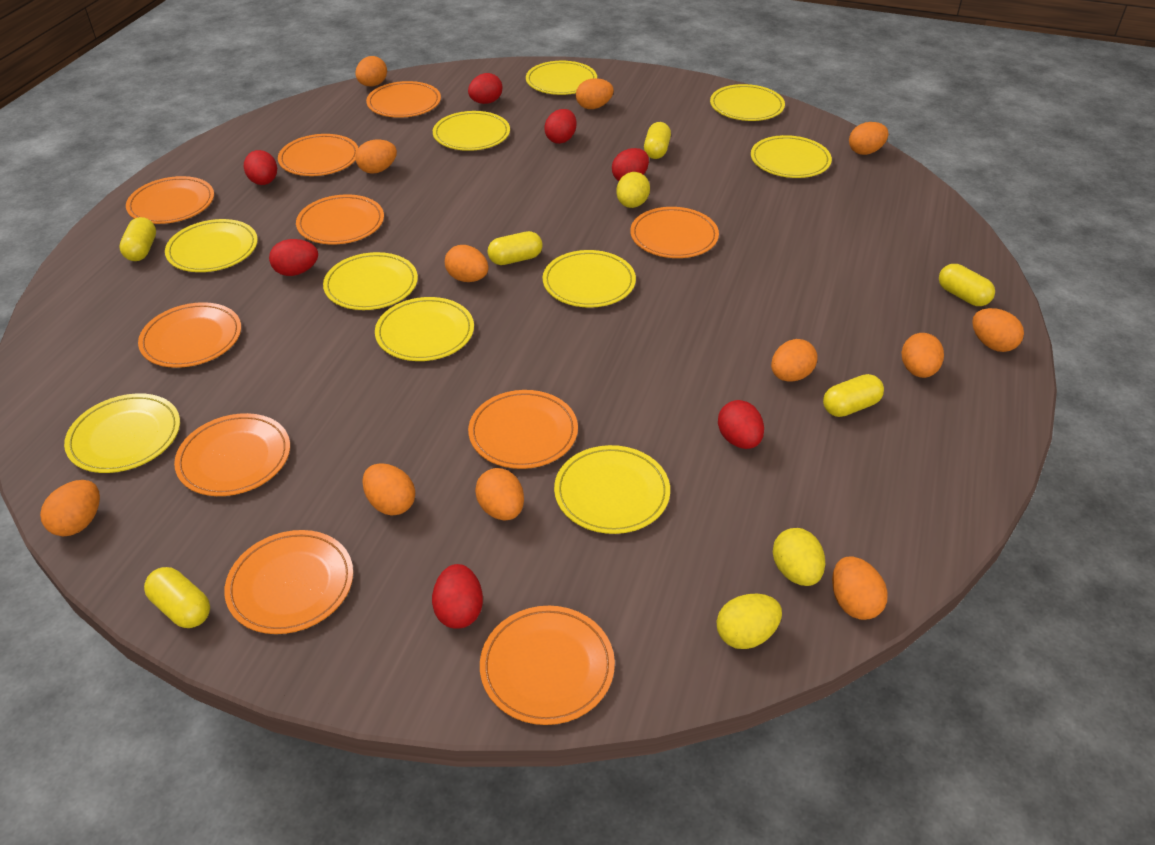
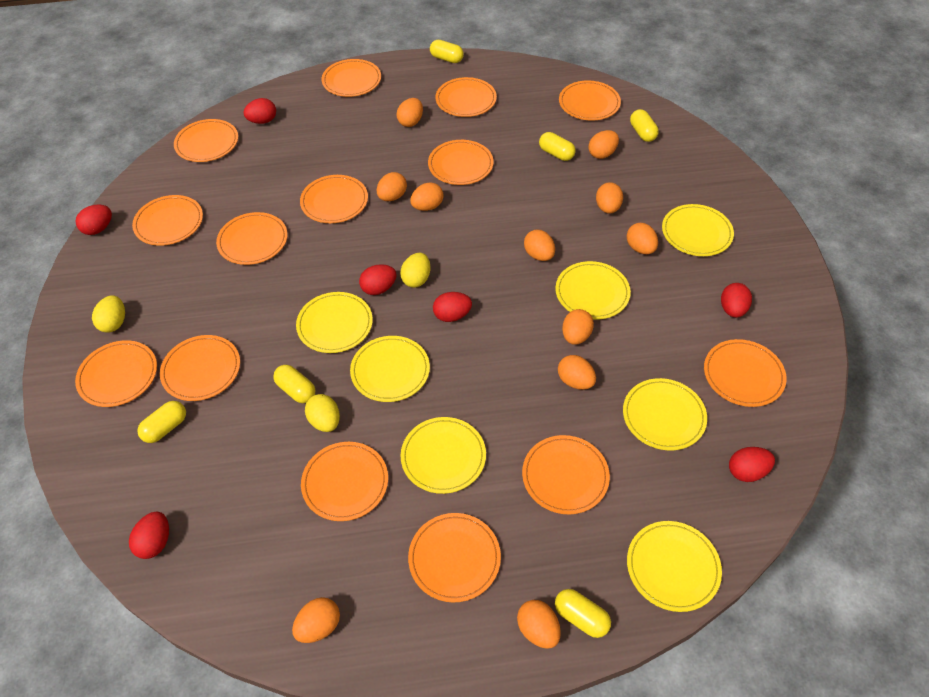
orange egg: [40,480,100,536] [355,56,387,87] [356,140,397,174] [362,463,415,515] [445,245,488,282] [475,468,524,520] [576,78,614,109] [771,339,817,382] [832,556,888,620] [849,122,888,155] [901,333,944,378] [972,308,1024,352] = 12 -> [292,597,340,643] [377,172,407,201] [397,98,423,127] [410,182,444,211] [517,600,561,649] [524,230,555,261] [558,355,596,390] [562,309,594,345] [589,130,619,159] [596,182,623,214] [627,223,658,254] = 11
orange plate: [126,176,214,224] [138,302,241,368] [174,413,290,496] [224,530,353,634] [278,134,358,176] [296,194,384,244] [366,81,441,118] [468,390,578,469] [480,606,615,725] [630,207,719,258] = 10 -> [75,340,157,407] [132,195,203,246] [160,335,240,401] [174,119,238,162] [216,212,288,265] [300,175,368,223] [301,442,388,521] [322,59,381,97] [408,513,501,602] [428,140,494,185] [435,77,497,117] [522,435,610,514] [559,81,621,121] [704,339,787,407] = 14
yellow plate: [64,393,180,473] [165,219,258,272] [323,252,418,310] [375,297,474,361] [433,111,510,151] [526,61,597,95] [543,250,636,308] [554,445,670,534] [710,84,785,121] [751,135,832,178] = 10 -> [296,292,373,353] [350,336,430,402] [401,417,486,494] [555,261,631,320] [623,378,707,450] [627,521,722,612] [662,204,734,256] = 7

